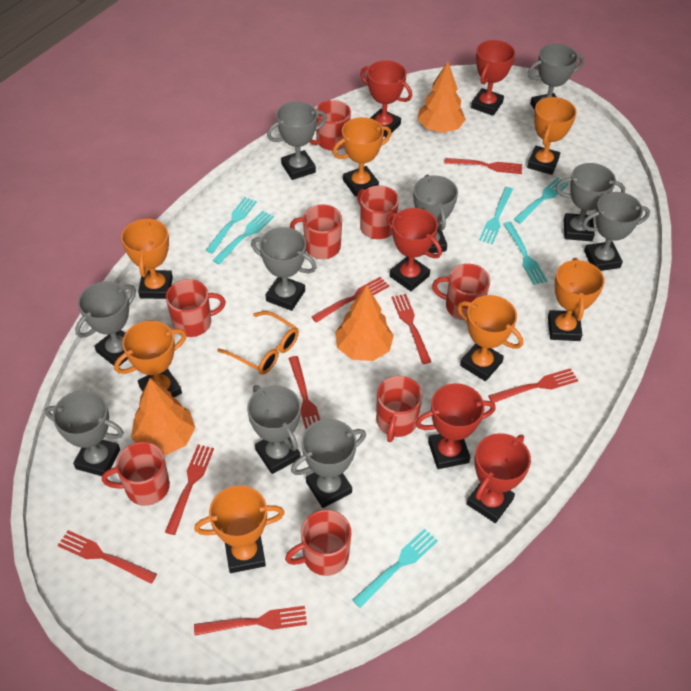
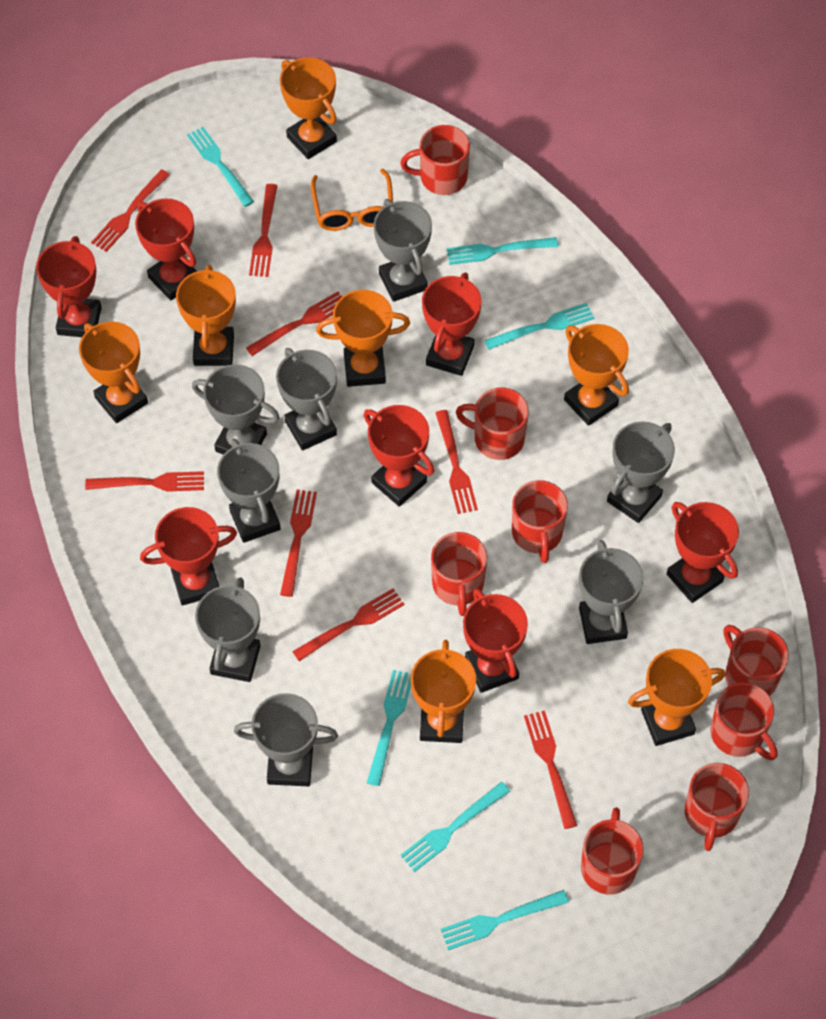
grey trophy: [45,390,124,476] [75,281,136,366] [247,385,301,474] [251,227,317,311] [267,101,327,180] [291,419,366,508] [413,174,458,255] [528,44,584,110] [556,163,625,241] [582,192,650,271] = 10 -> [192,364,280,455] [195,577,260,682] [217,439,281,543] [234,693,338,786] [276,348,337,451] [374,199,432,302] [579,540,643,644] [607,421,675,523] = 8
orange tree: [131,378,195,456] [335,285,394,361] [417,62,466,133] = 3 -> none = 0
red trophy: [360,60,412,137] [386,208,442,291] [415,383,496,469] [467,433,531,523] [471,40,515,116] = 5 -> [36,236,102,337] [135,198,197,300] [140,507,237,606] [363,405,434,507] [422,272,482,376] [463,588,528,693] [667,502,739,603] = 7

